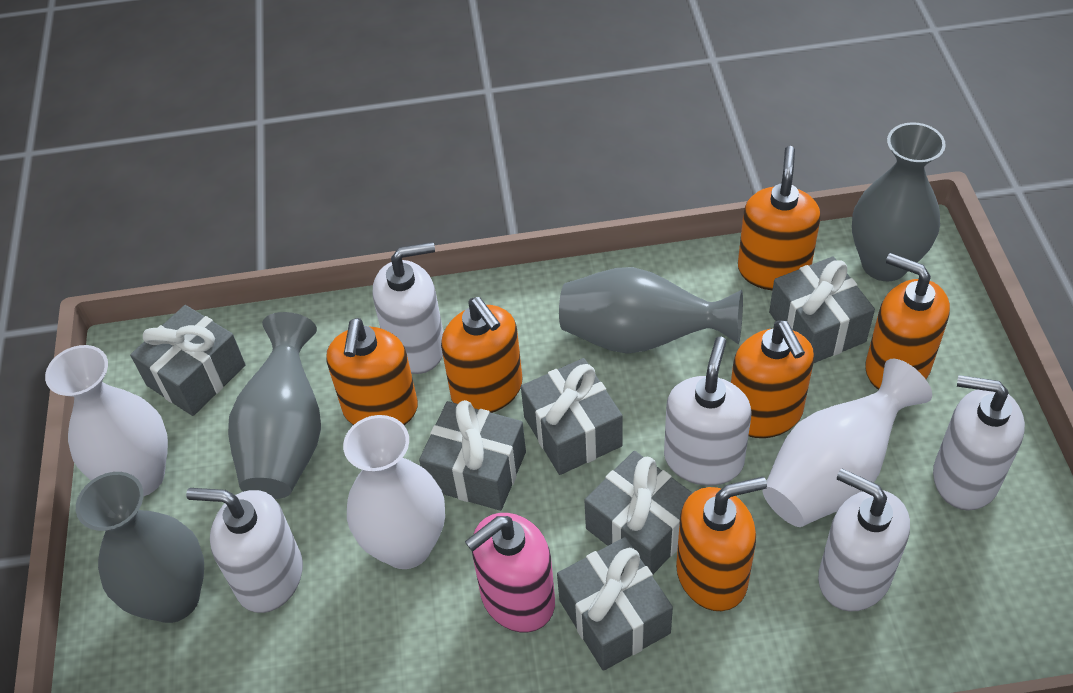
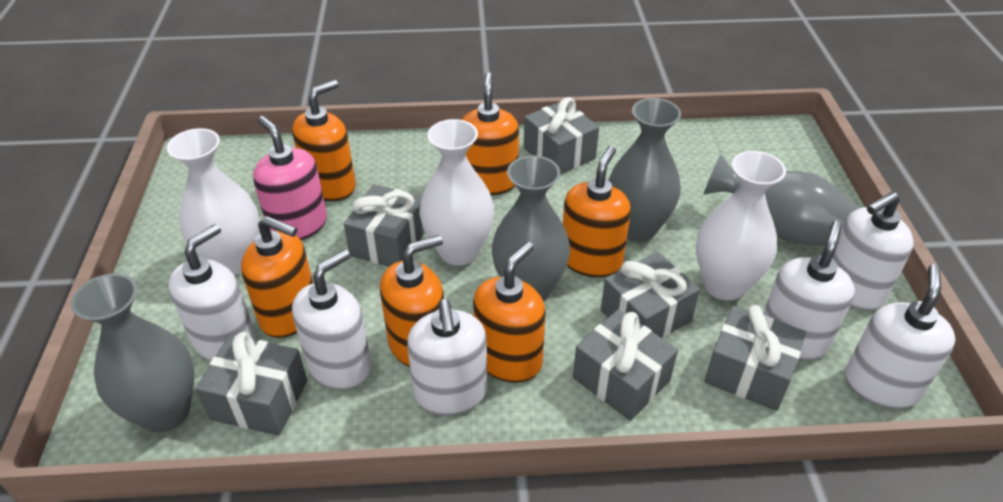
white soap dispenser: [186,488,303,613] [373,242,443,374] [664,337,752,486] [818,469,910,612] [933,375,1025,510] = 5 -> [168,224,256,361] [292,249,372,390] [407,299,487,415] [763,221,855,360] [832,191,914,311] [845,265,956,409] = 6

